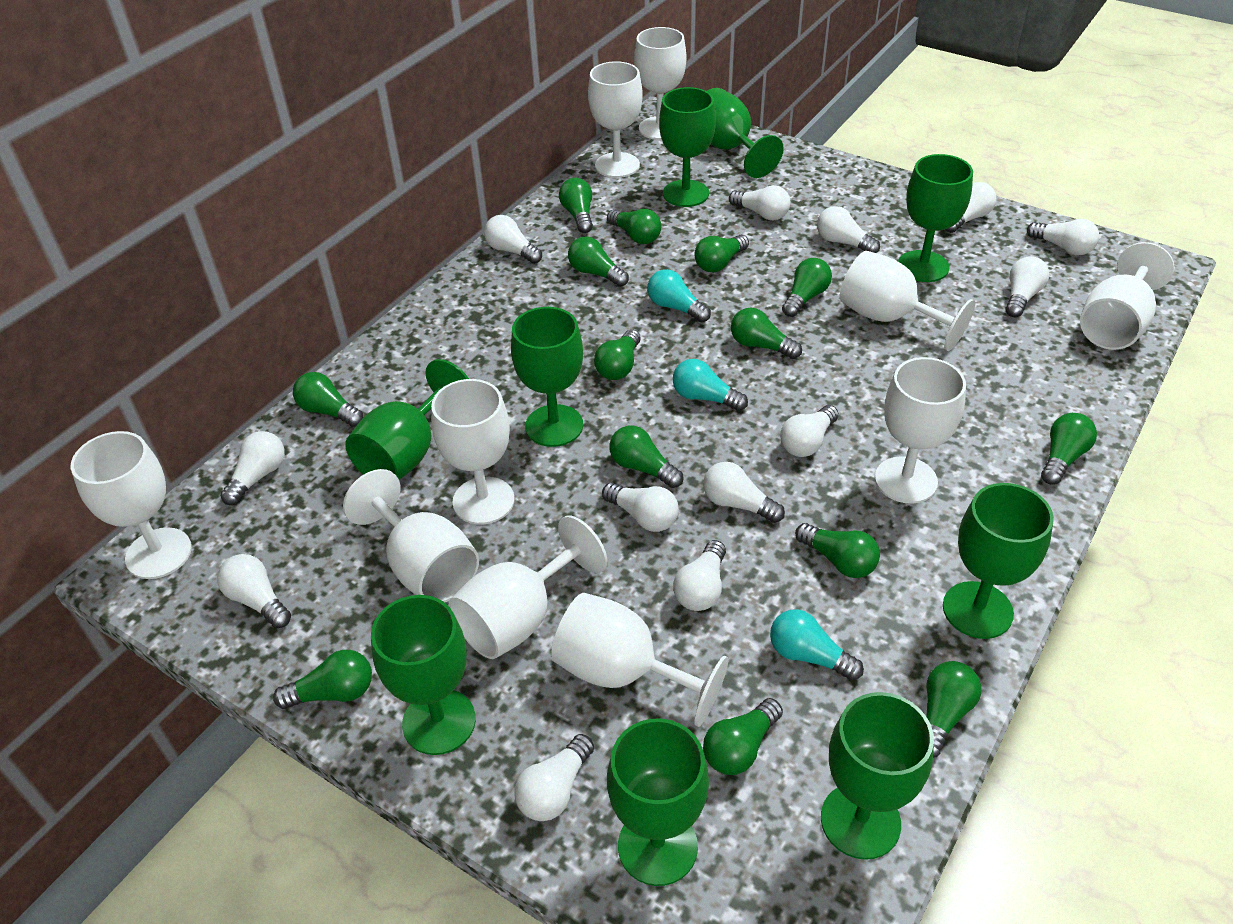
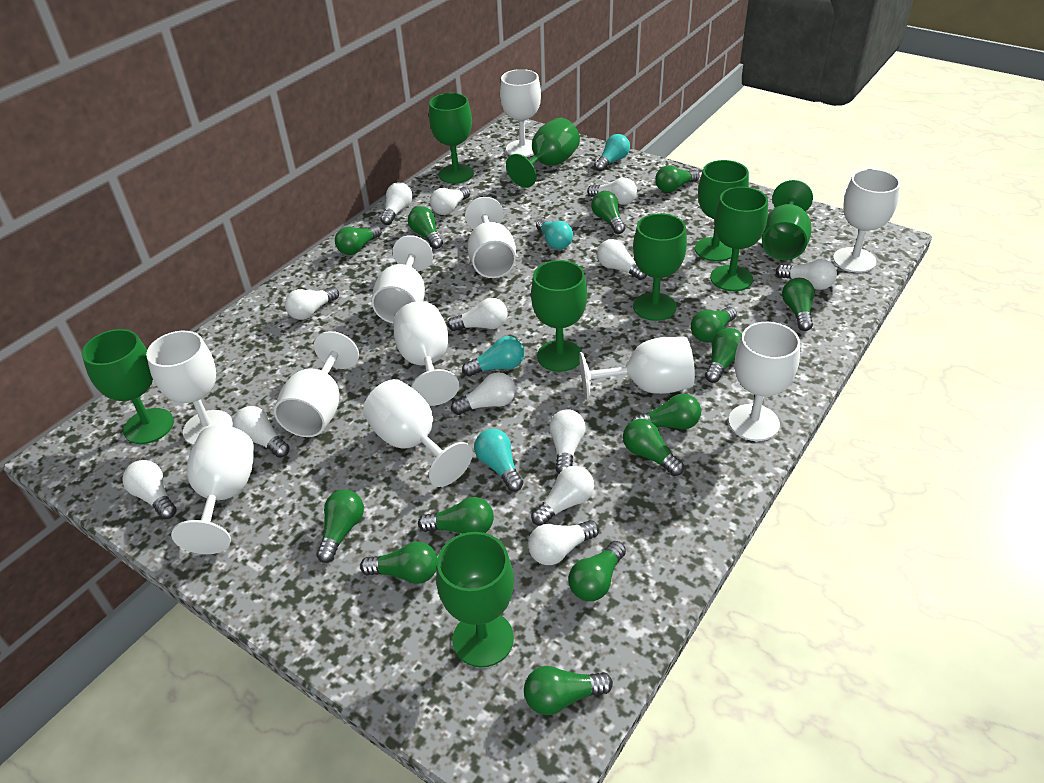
turquoise light bulb: [647,269,711,323] [673,359,748,411] [770,609,864,681] = 3 -> [462,336,524,377] [474,429,523,492] [536,218,573,249] [594,134,630,172] = 4
white goblet: [71,431,192,579] [343,469,479,602] [431,379,515,524] [449,515,607,659] [551,593,728,727] [588,61,643,178] [634,27,686,140] [840,251,975,351] [875,357,966,504] [1080,242,1174,350] = 10 -> [146,331,233,445] [171,425,254,554] [274,331,359,437] [363,379,473,487] [372,235,433,324] [394,301,459,406] [465,197,516,278] [500,69,541,157] [579,337,695,400] [728,322,800,441] [833,169,900,273] = 11

